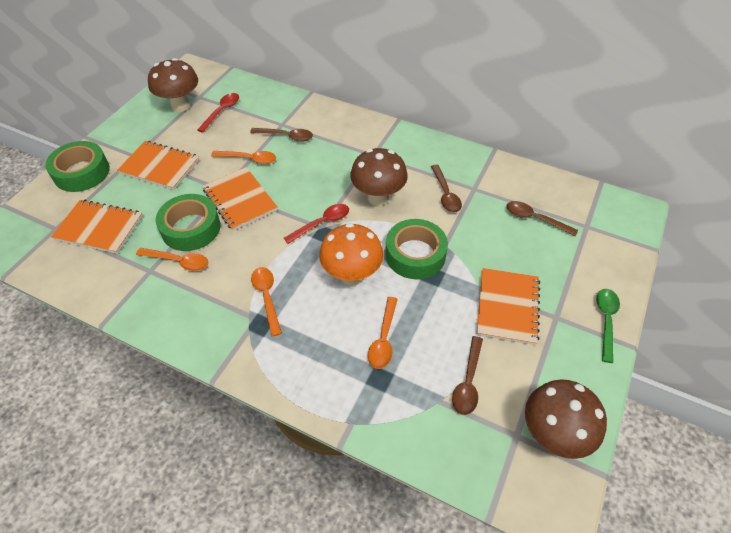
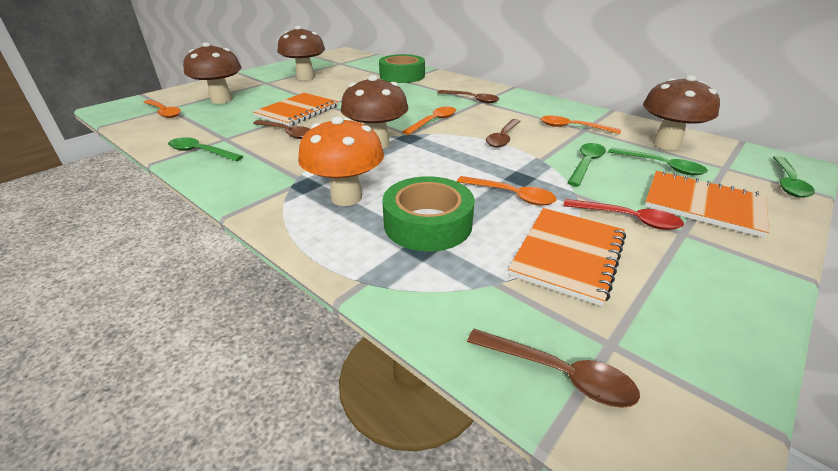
brown mushroom: [148,58,198,112] [350,148,408,206] [525,379,607,459] = 3 -> [183,42,241,104] [277,26,325,80] [341,75,408,149] [643,75,720,150] = 4
green spoon: [596,289,620,363] = 1 -> [168,137,243,161] [567,143,606,186] [608,148,708,175] [773,156,815,198] = 4
green tape: [45,141,110,192] [156,194,220,251] [385,219,448,279] = 3 -> [379,54,425,83] [382,176,475,252] = 2
orange notebook: [51,200,143,254] [117,141,200,190] [202,167,278,231] [476,268,540,345] = 4 -> [253,93,338,127] [508,208,626,306] [645,171,769,238] = 3
red spoon: [197,93,239,133] [284,204,349,244] = 2 -> [563,199,684,230] = 1

